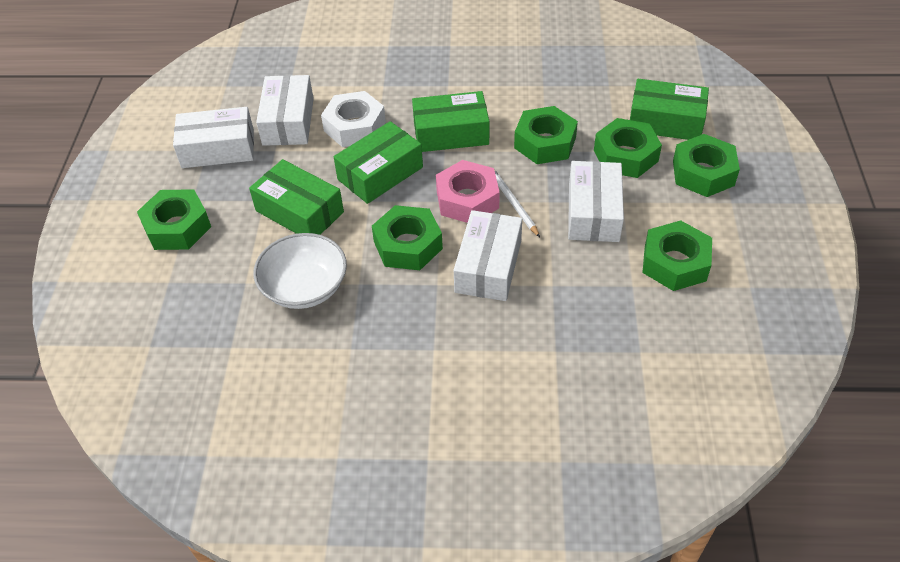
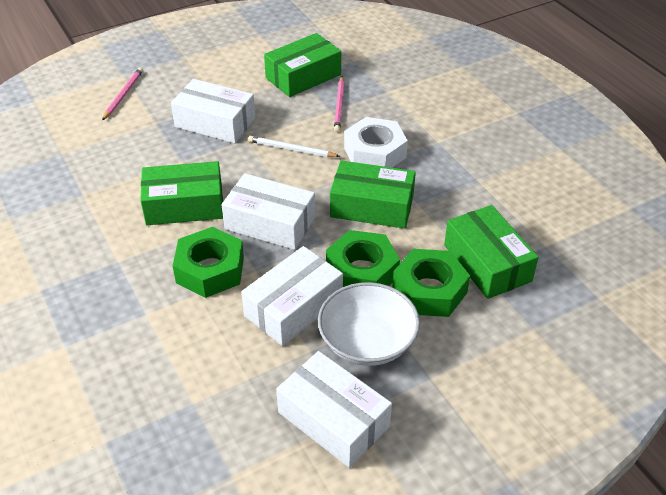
green nut: [137,189,211,250] [372,205,443,270] [514,106,578,164] [594,118,662,178] [642,221,712,291] [673,134,740,197] = 6 -> [173,227,244,298] [326,230,400,287] [392,249,470,317] = 3
pink nut: [436,160,500,223] = 1 -> none = 0
pink pencil: none = 0 -> [102,68,143,121] [334,76,344,132] = 2

